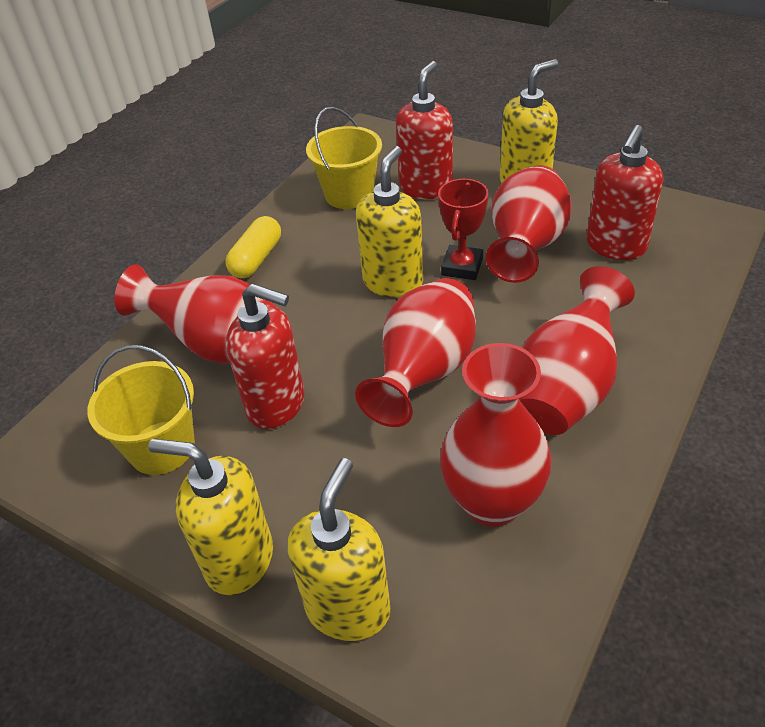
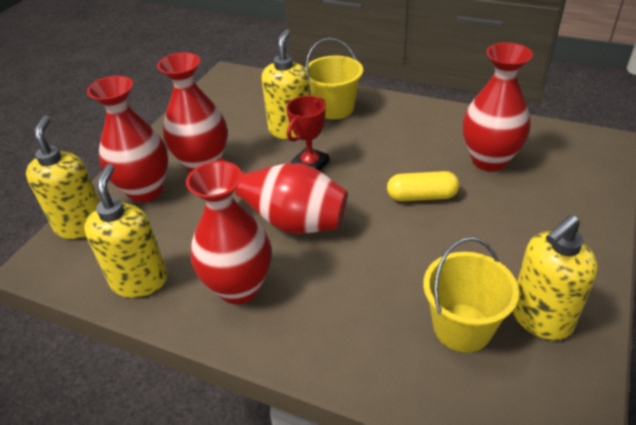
red soap dispenser: [226,283,305,429] [396,61,453,199] [586,125,663,260] = 3 -> none = 0

